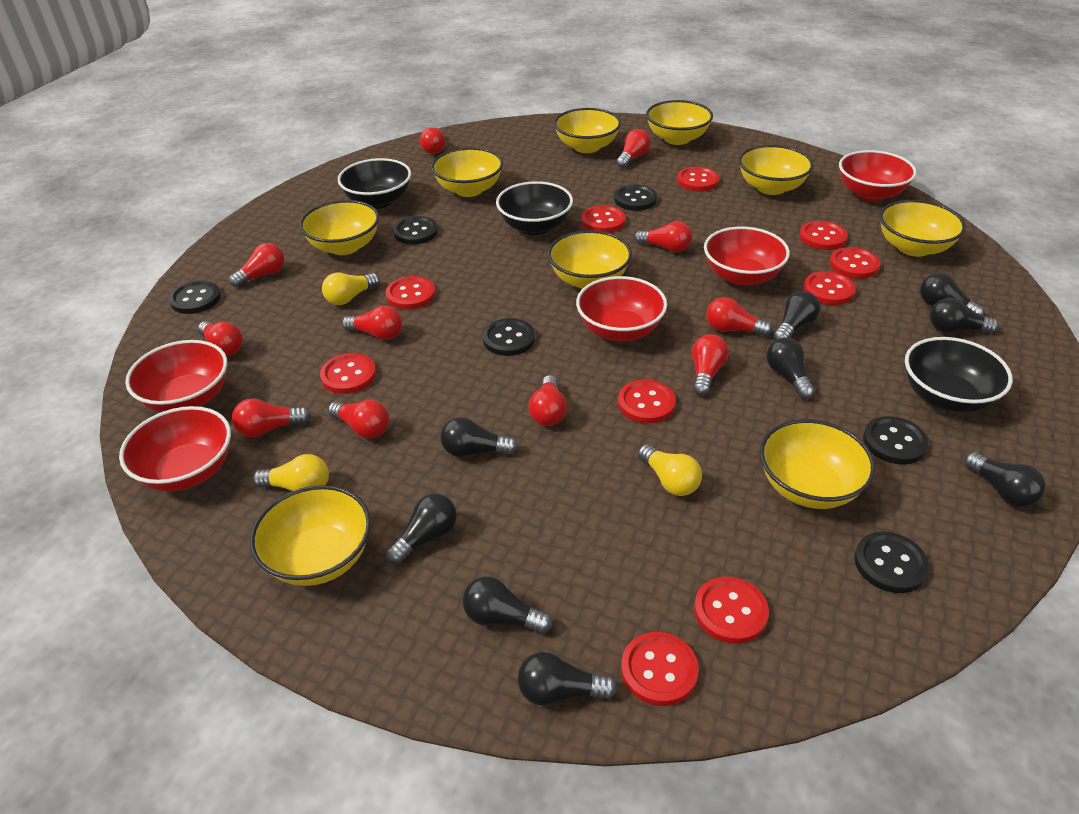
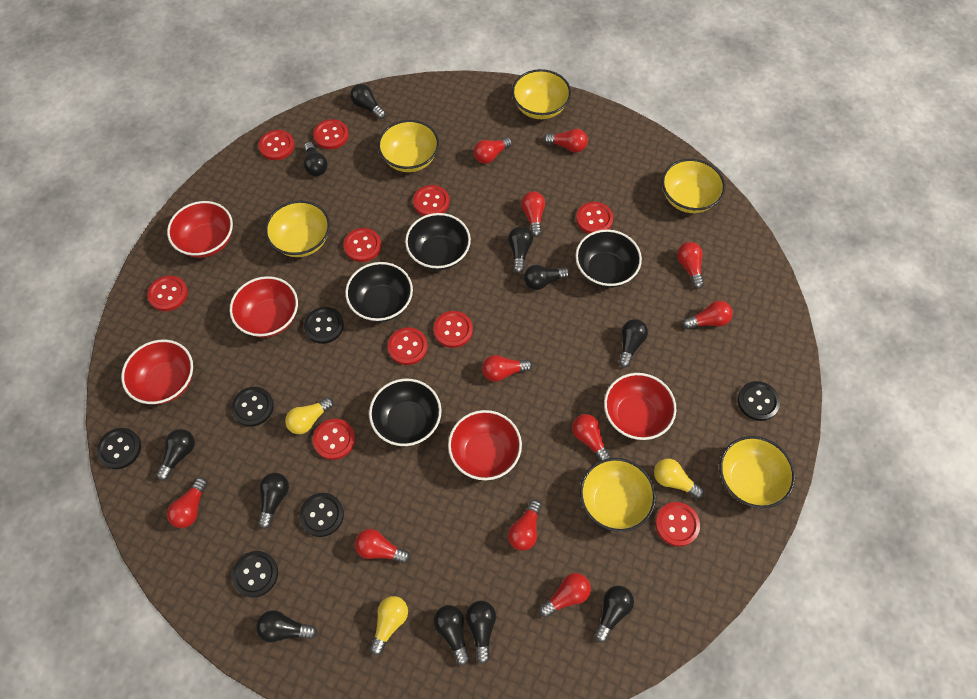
black bowl: [338,158,411,209] [496,181,573,235] [905,337,1013,413] = 3 -> [345,262,413,322] [369,379,442,446] [405,213,471,270] [575,229,642,288] = 4
black light bulb: [386,493,457,564] [440,417,518,457] [463,576,552,634] [518,652,617,706] [766,338,815,399] [773,291,820,340] [920,273,985,316] [930,298,999,333] [964,452,1046,507] = 9 -> [156,429,195,481] [256,610,317,642] [258,473,289,529] [304,142,328,176] [350,84,386,119] [434,605,470,665] [466,601,496,664] [508,227,533,273] [524,265,570,290] [594,586,634,643] [619,319,648,367] = 11
yellow bowl: [250,485,371,586] [299,200,379,255] [431,147,503,197] [548,230,632,289] [554,108,621,153] [646,100,713,145] [739,145,814,195] [760,419,875,509] [880,200,966,257] = 9 -> [265,200,330,257] [378,120,439,172] [512,69,571,119] [580,458,656,532] [662,159,725,213] [720,436,795,508] = 6

